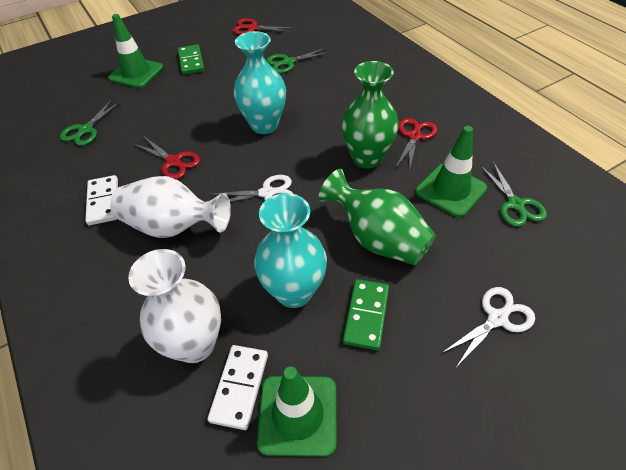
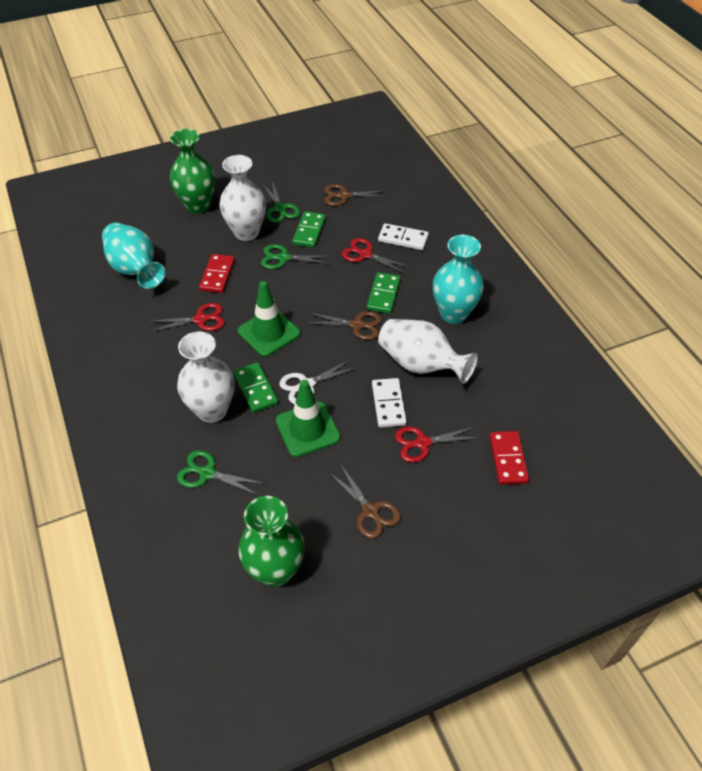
brown scissors: none = 0 -> [306,311,382,340] [324,184,389,206] [330,465,401,539] = 3
green domino: [178,44,205,75] [343,279,389,350] = 2 -> [234,362,278,413] [292,211,326,248] [367,272,400,314] = 3
green traffic cone: [108,14,163,88] [257,366,337,457] [415,126,487,217] = 3 -> [238,281,300,357] [276,380,341,457] = 2
red domino: none = 0 -> [199,254,235,293] [490,431,529,485] = 2
white scissors: [209,175,293,202] [442,287,535,366] = 2 -> [279,359,358,404] = 1
white vase: [110,176,231,238] [128,249,221,363] = 2 -> [177,331,235,423] [219,155,266,241] [378,319,478,384] = 3

